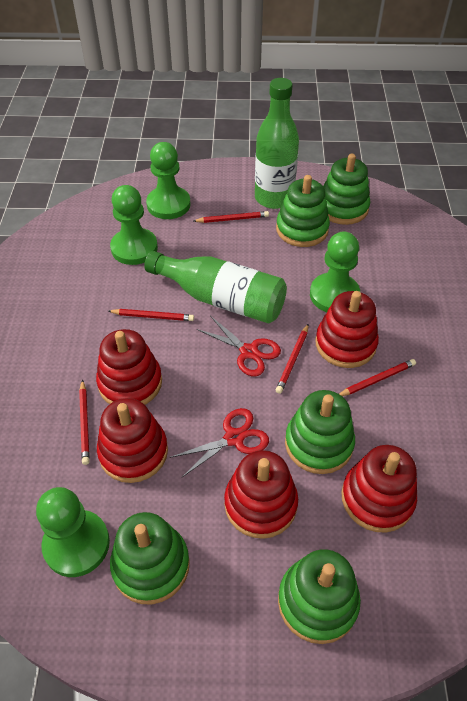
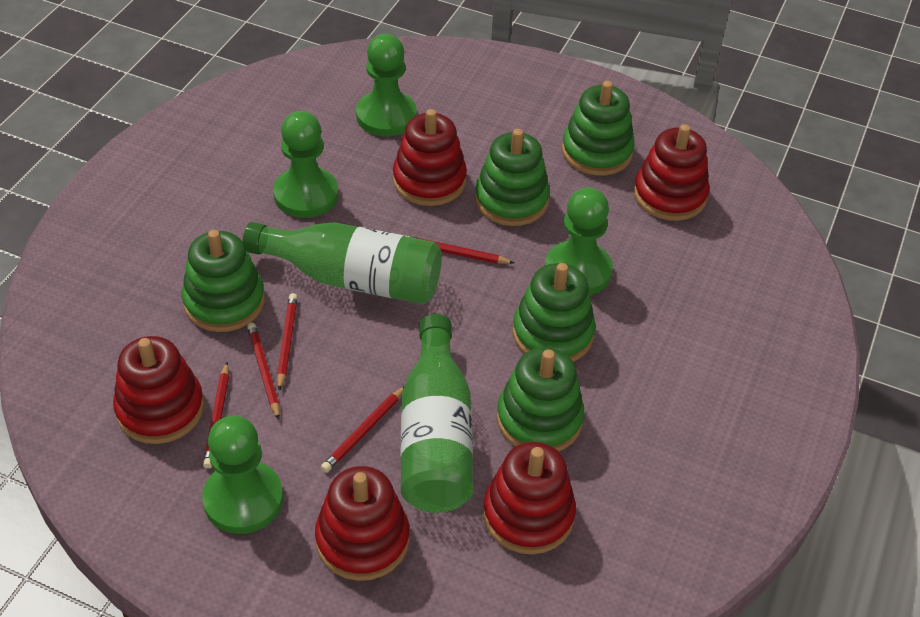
red scissors: [170,408,269,478] [196,316,281,376] = 2 -> none = 0

